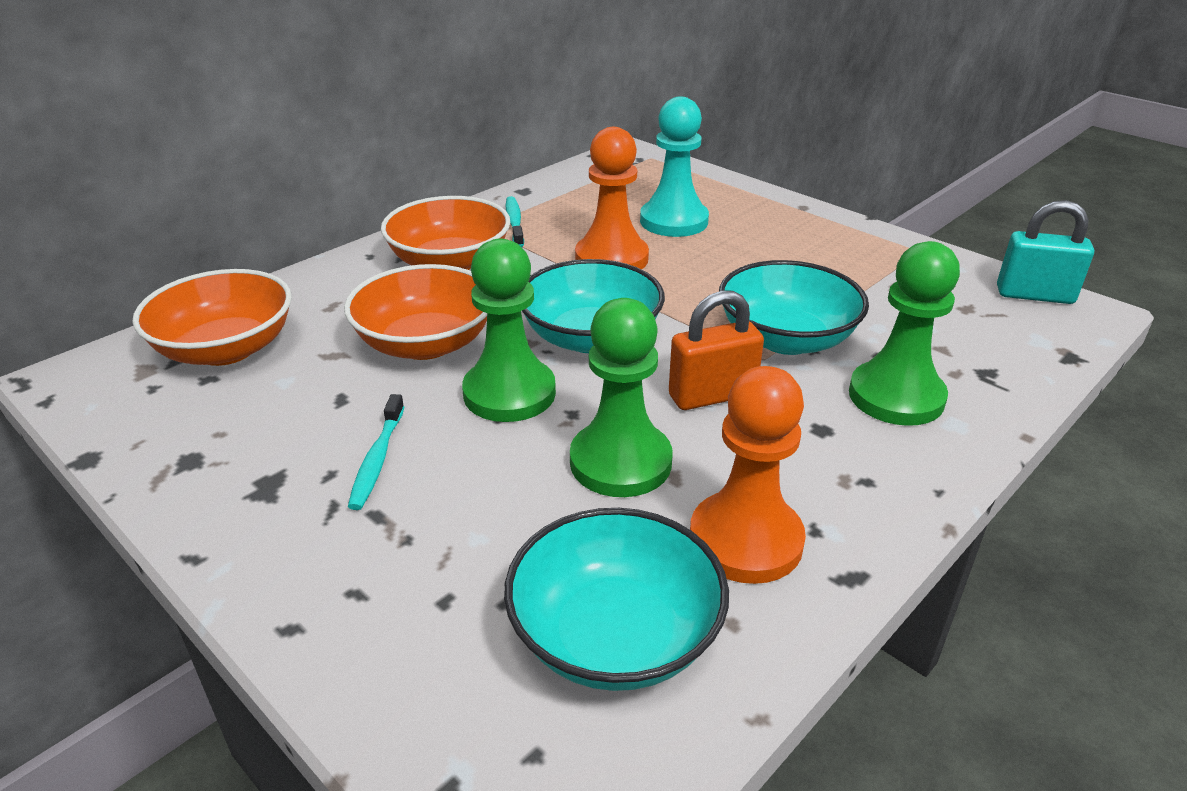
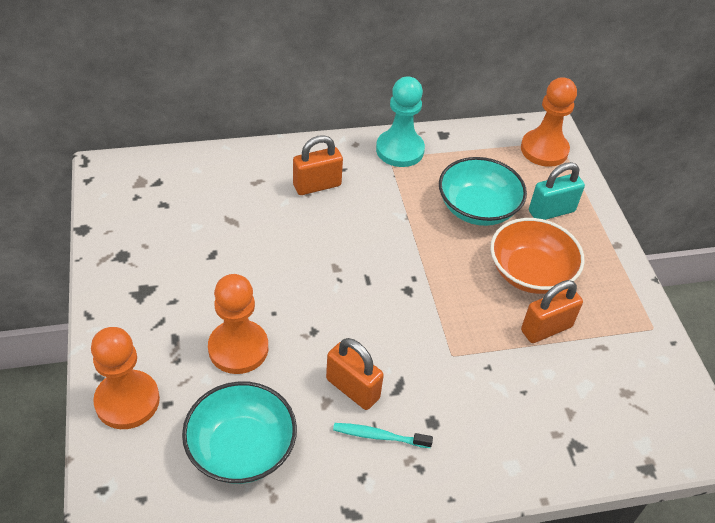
green pawn: [462,238,556,422] [570,298,672,497] [849,241,960,426] = 3 -> none = 0
orange bowl: [132,269,292,366] [344,264,487,360] [381,196,511,270] = 3 -> [490,218,585,294] = 1
orange padlock: [669,291,764,410] = 1 -> [293,135,343,195] [326,338,384,410] [521,280,583,343] = 3
orange pawn: [575,127,649,269] [690,366,806,584] = 2 -> [91,327,160,429] [208,274,268,374] [521,77,577,167] = 3
turquoise bowl: [504,508,729,691] [522,259,665,353] [719,260,869,355] = 3 -> [182,381,297,484] [439,157,527,226] = 2
turquoise toothbrush: [348,394,404,510] [506,196,524,247] = 2 -> [333,423,433,448] = 1

